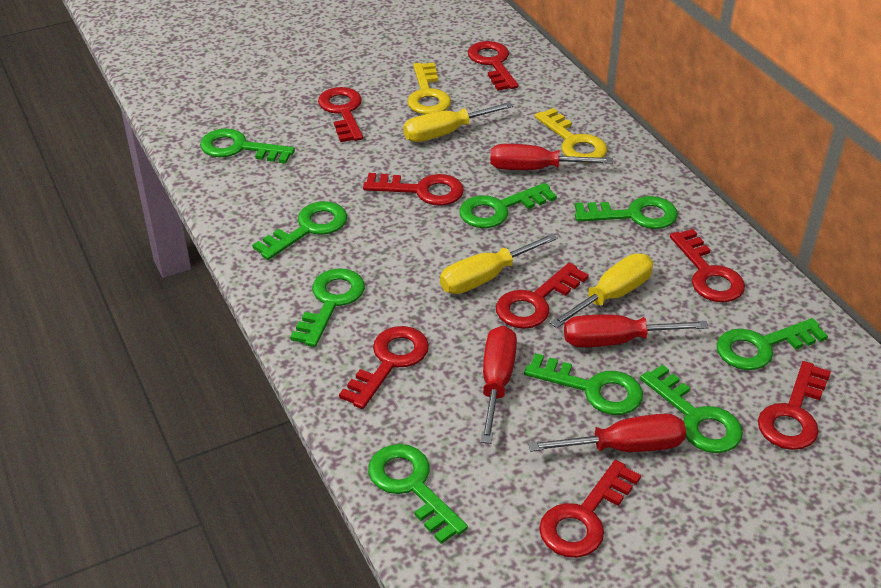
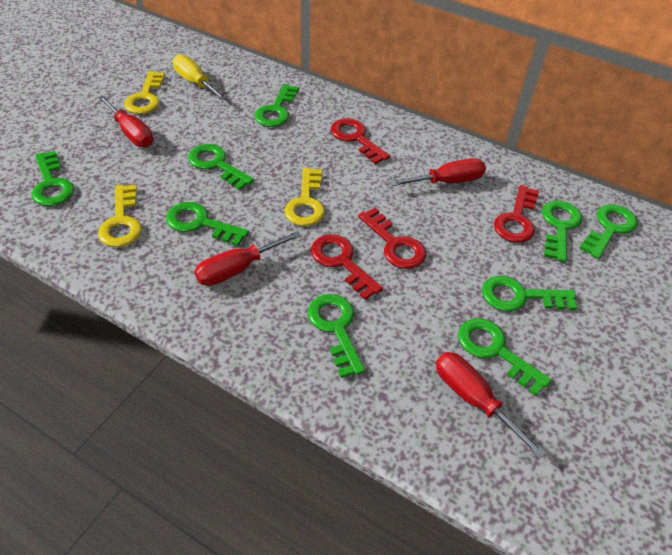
red key: [318,87,363,142] [339,326,429,409] [363,173,464,206] [468,41,518,91] [496,263,589,329] [539,460,641,558] [670,229,745,302] [758,361,831,450] = 8 -> [311,234,383,300] [331,118,390,164] [358,208,426,269] [494,185,539,243] = 4
yellow key: [407,63,451,115] [535,108,607,163] = 2 -> [98,185,142,247] [124,71,165,114] [284,168,325,226] = 3
yellow screwdriver: [403,102,513,142] [440,233,557,294] [550,254,653,328] = 3 -> [173,54,227,101] = 1

